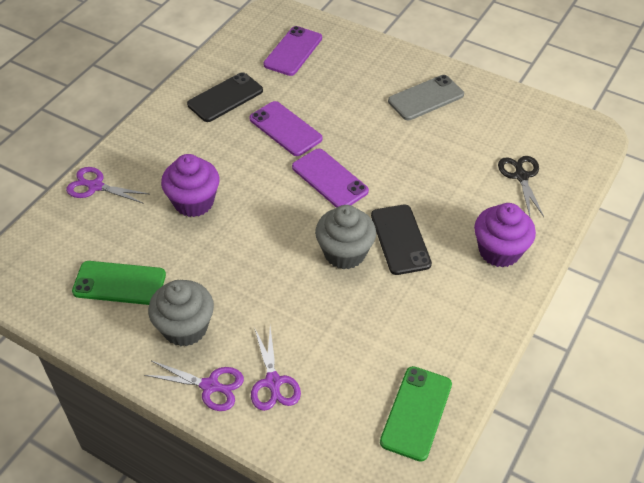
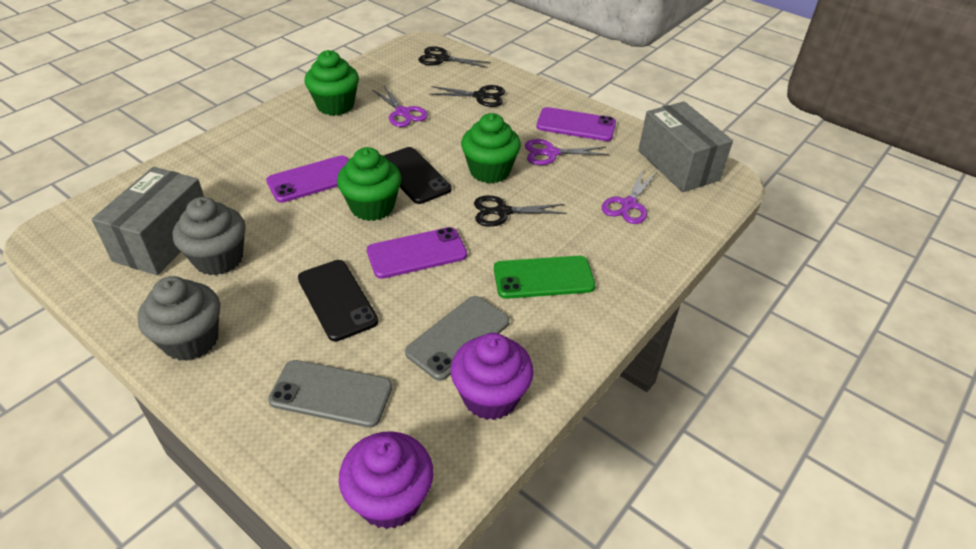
black scissors: [498,156,544,217] = 1 -> [418,46,491,68] [429,85,505,107] [474,195,566,227] = 3
green cupcake: none = 0 -> [305,50,359,116] [337,147,401,221] [461,113,521,183] = 3
green phone: [72,261,166,305] [380,366,452,462] = 2 -> [494,256,595,299] = 1
grey box: none = 0 -> [92,167,204,275] [638,101,733,192] = 2
grey phone: [388,75,464,120] = 1 -> [268,360,392,428] [405,296,509,381] = 2

